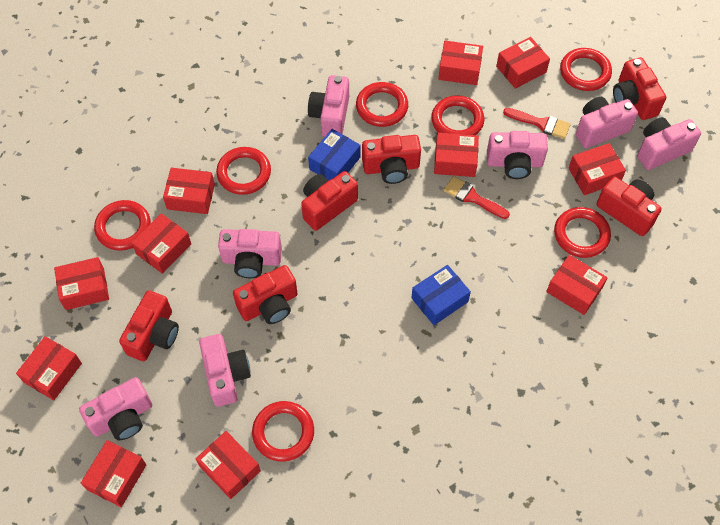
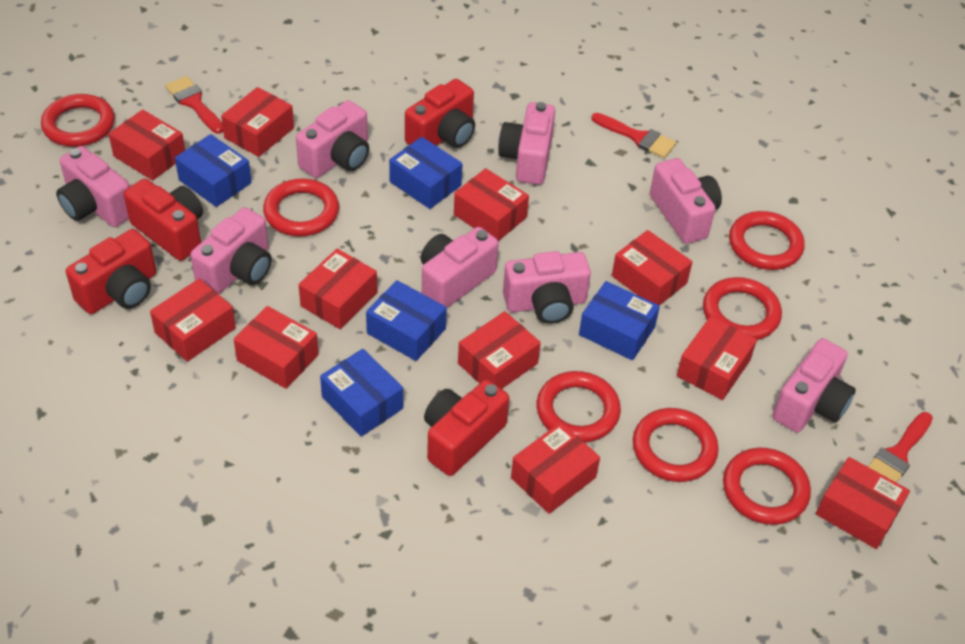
blue box: [308,129,360,181] [411,265,471,325] = 2 -> [175,134,252,207] [320,349,403,437] [366,280,447,361] [389,137,462,209] [579,281,660,360] = 5
pink camera: [79,377,152,440] [199,334,251,407] [218,229,282,278] [308,75,349,137] [487,131,548,179] [576,97,638,148] [637,117,701,170] = 7 -> [56,146,130,227] [191,207,272,294] [296,100,369,178] [421,227,499,308] [498,102,555,185] [503,251,591,324] [650,158,722,244] [772,338,856,432] = 8
red brush: [443,176,510,219] [503,108,571,139] = 2 -> [165,76,223,134] [591,113,676,158] [868,412,933,483] = 3
red camera: [119,290,179,361] [233,265,298,324] [301,171,358,231] [362,135,421,184] [596,177,662,236] [613,57,666,120] = 6 -> [66,229,156,314] [124,178,203,261] [405,79,475,148] [424,380,509,476] = 4

